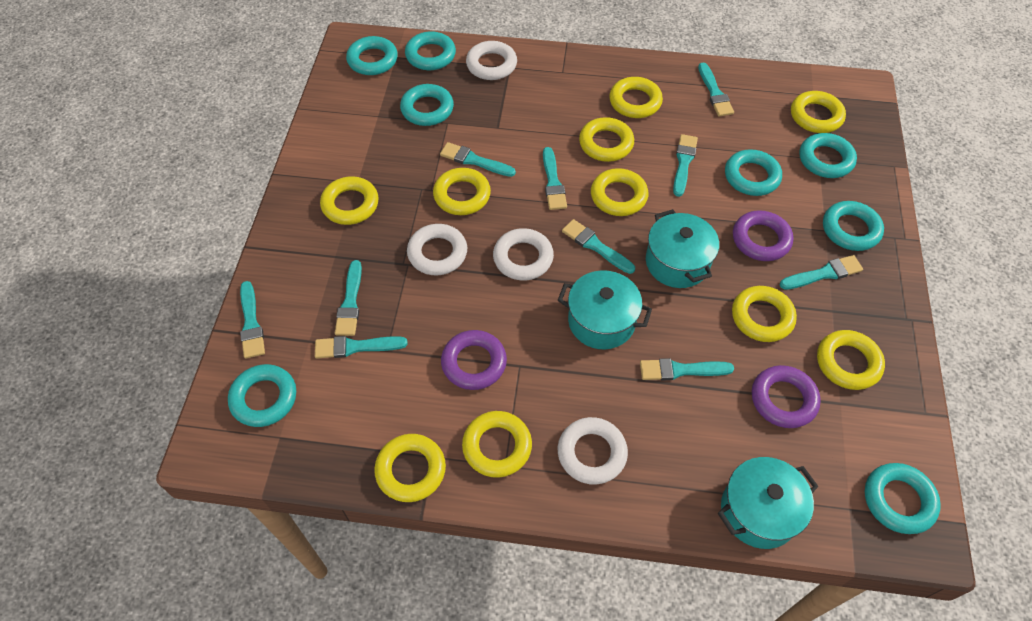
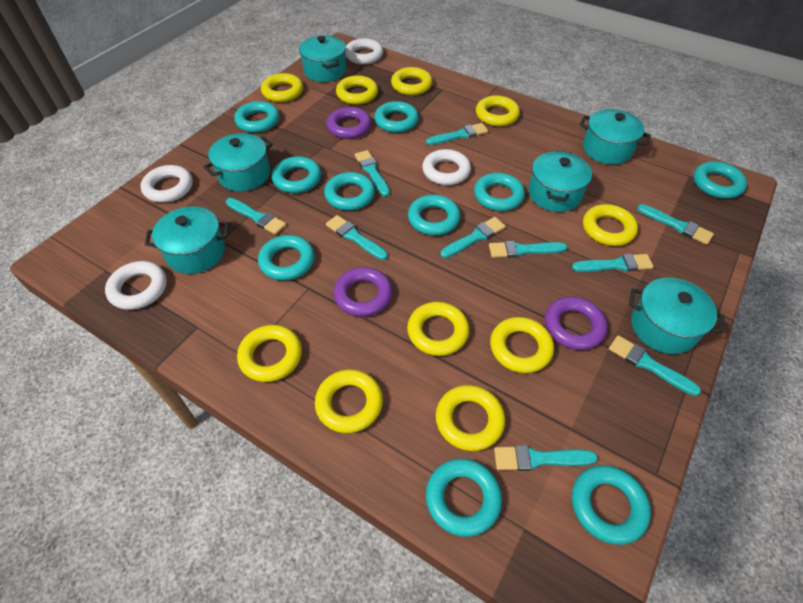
turquoise pot: [558,270,652,349] [646,209,719,288] [718,457,819,549] = 3 -> [145,207,229,274] [203,133,273,192] [299,35,346,82] [528,150,592,212] [579,109,651,164] [629,278,724,354] = 6
turquoise ring: [228,364,296,427] [346,36,398,75] [400,84,454,126] [405,31,456,70] [725,149,782,196] [799,133,857,178] [823,201,884,251] [865,463,941,534] = 8 -> [234,101,279,133] [258,235,315,281] [272,156,321,193] [324,172,375,210] [374,101,419,133] [408,195,460,235] [426,458,502,537] [474,173,525,211] [572,465,651,545] [693,161,747,199] = 10

